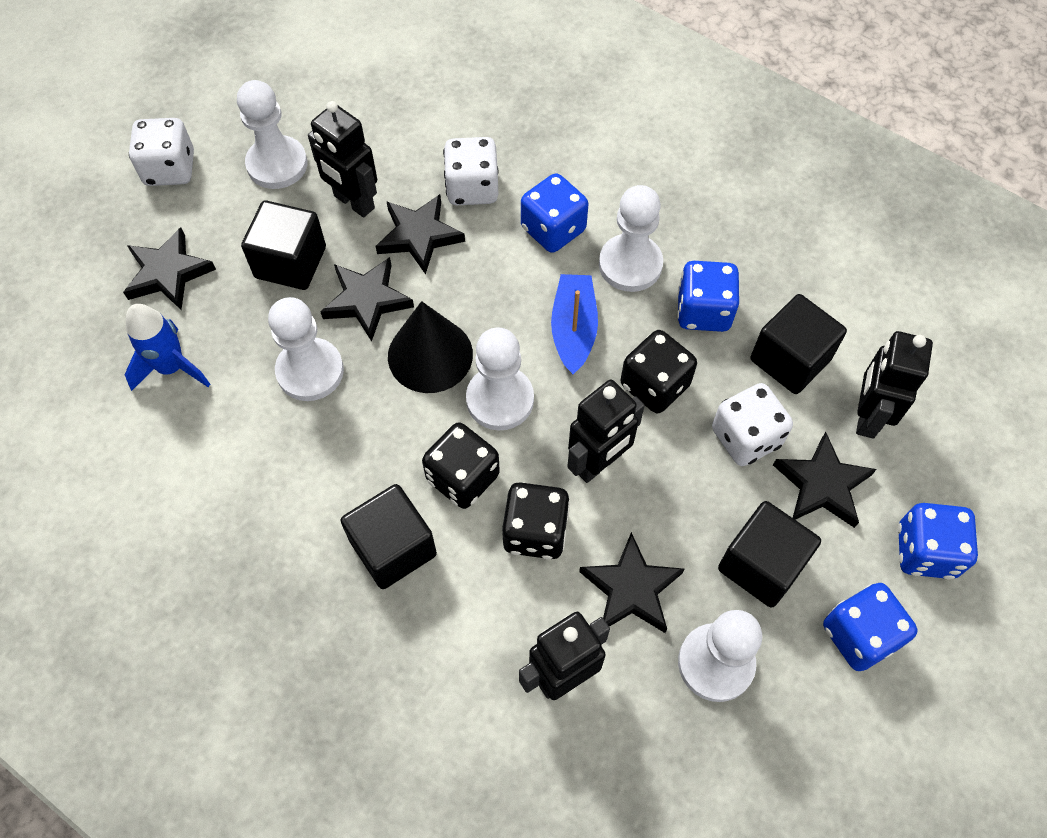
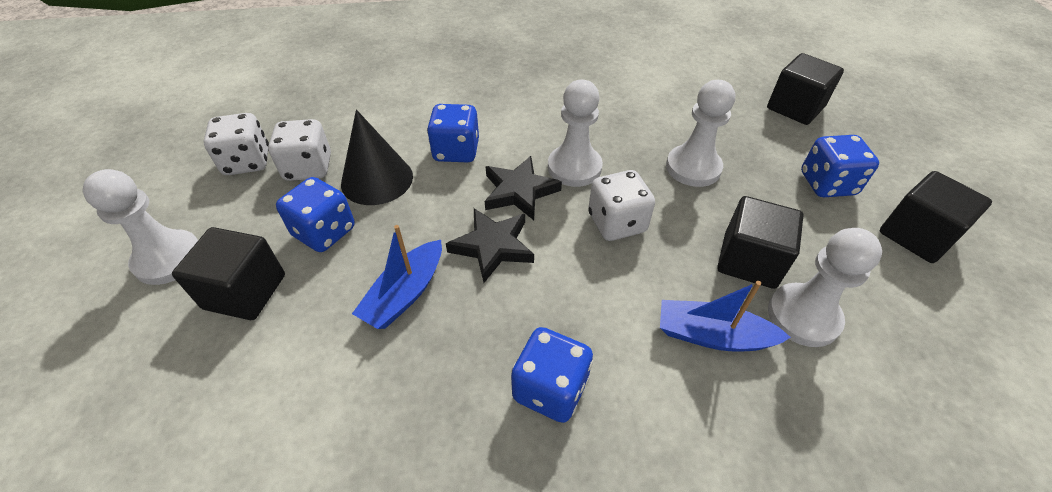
black dice: [422,423,500,509] [502,482,570,560] [621,330,697,413] = 3 -> none = 0
black robot: [308,101,377,218] [519,612,610,700] [567,380,645,483] [856,331,933,439] = 4 -> none = 0
black star: [123,227,216,310] [320,257,414,342] [375,194,465,275] [579,532,684,633] [773,432,876,528] = 5 -> [446,208,534,283] [485,156,562,220] = 2
blue boat: [551,274,598,375] = 1 -> [352,225,442,329] [660,281,791,352] = 2
blue rocket: [125,304,210,391] = 1 -> none = 0
white pawn: [237,80,307,189] [268,297,344,401] [466,327,534,430] [599,185,663,292] [678,610,762,702] = 5 -> [82,169,198,285] [548,80,603,187] [666,80,735,187] [768,228,882,347] = 4

